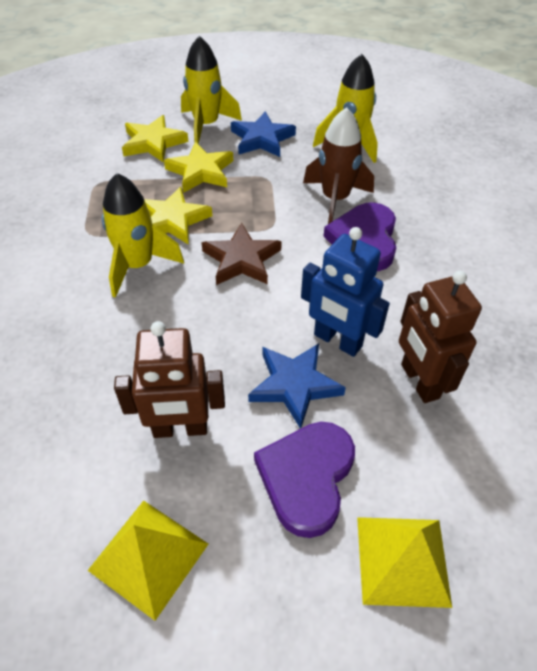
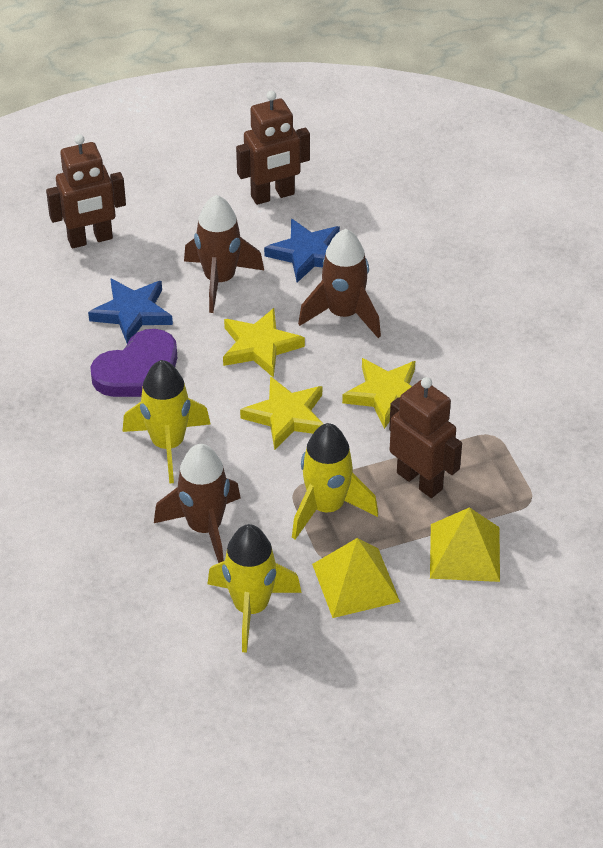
blue robot: [301,227,390,357] = 1 -> none = 0
brown robot: [114,321,225,438] [399,271,482,403] = 2 -> [46,134,126,248] [236,91,310,205] [389,377,462,498] = 3
brown rocket: [303,107,374,224] = 1 -> [154,444,241,563] [184,195,264,313] [298,229,381,338] = 3
brown star: [201,223,282,285] = 1 -> none = 0
purple heart: [254,422,355,538] [323,202,396,271] = 2 -> [90,329,177,397] = 1

